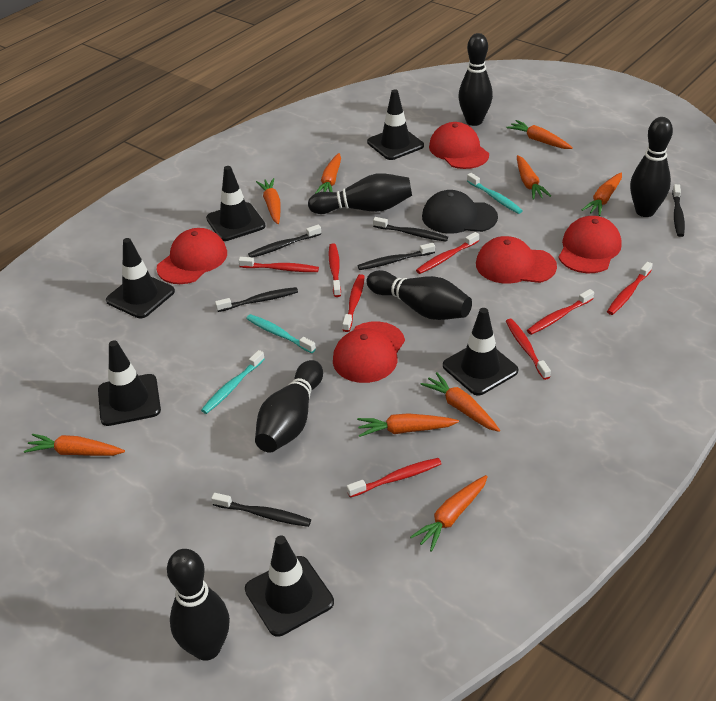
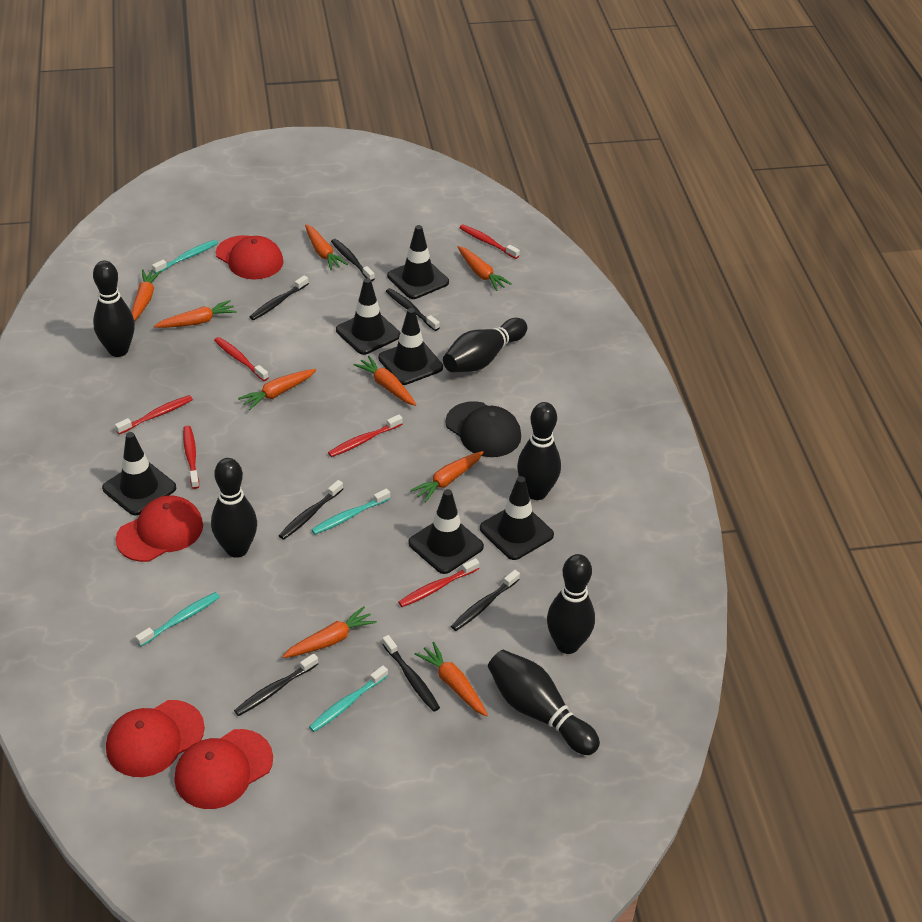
black toothbrush: [211,493,311,527] [215,287,298,312] [248,225,321,257] [358,243,435,270] [373,217,448,241] [672,184,685,237] = 6 -> [234,654,318,716] [250,275,309,320] [279,480,343,540] [331,239,375,281] [382,635,440,712] [386,288,440,331] [451,570,520,631] = 7
red cap: [156,228,227,284] [333,321,405,383] [429,122,489,169] [476,236,557,284] [559,216,622,273] = 5 -> [106,700,205,777] [116,495,203,562] [174,729,273,809] [216,235,283,280] = 4
red toothbrush: [238,257,319,272] [329,243,341,297] [343,274,365,332] [347,458,442,498] [416,232,479,274] [506,319,551,380] [527,289,594,335] [607,262,653,315] = 8 -> [115,395,193,434] [183,426,199,489] [214,337,269,381] [328,414,402,457] [398,558,479,607] [460,225,520,259] = 6
turquoise toothbrush: [201,350,265,414] [246,314,316,353] [467,173,523,214] = 3 -> [135,592,220,647] [152,240,218,274] [309,666,388,732] [311,488,390,535] = 4

